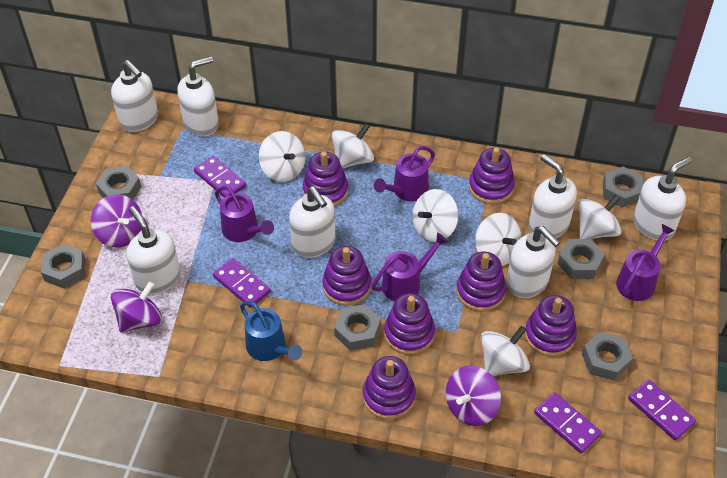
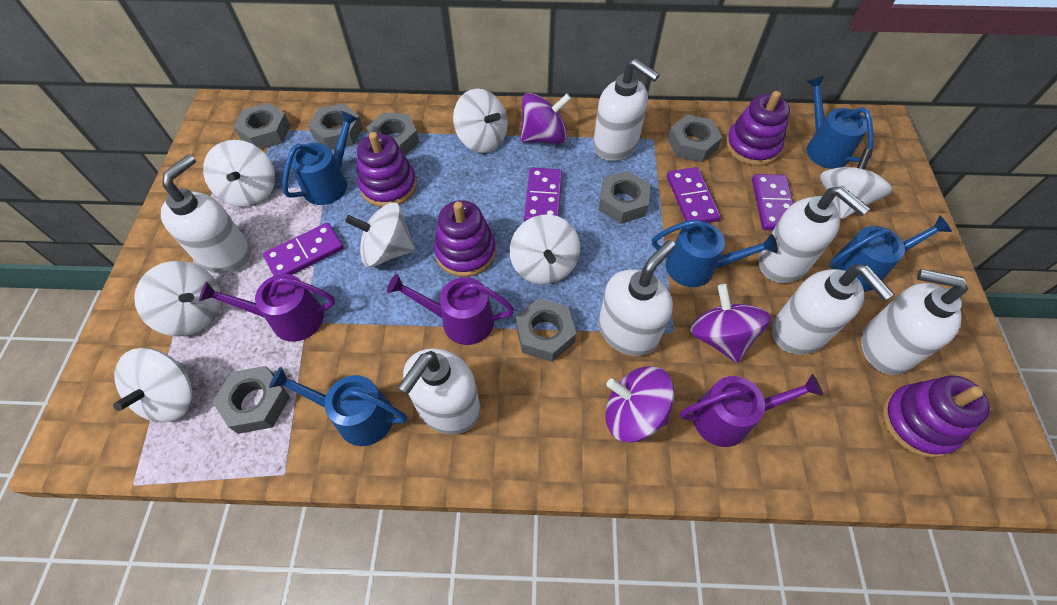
blue watering can: [240,301,302,361] = 1 -> [269,367,407,446] [282,111,358,205] [652,219,778,287] [806,76,873,169] [830,215,952,292] = 5
grey nut: [41,244,86,289] [96,166,141,200] [334,304,381,351] [557,239,605,279] [582,332,633,380] [603,167,643,208] = 6 -> [212,366,290,434] [234,103,291,149] [308,103,363,150] [366,112,419,155] [516,298,576,362] [599,171,650,224] [668,115,722,162] = 7
purple stacking toy: [303,151,348,207] [322,246,371,306] [363,356,416,420] [384,293,435,355] [456,252,506,311] [469,147,515,204] [525,295,577,357] = 7 -> [357,132,417,207] [434,200,496,277] [726,91,790,166] [882,375,990,458] = 4
purple watering can: [215,186,274,242] [372,232,448,301] [374,146,435,201] [616,224,675,301] = 4 -> [199,274,335,342] [387,274,514,345] [680,374,823,447] = 3
white spinning top: [259,131,305,182] [332,123,374,168] [412,189,459,242] [475,213,522,266] [481,326,530,376] [578,195,621,239] = 6 -> [113,348,192,422] [134,261,221,336] [203,140,275,207] [345,202,415,267] [453,89,508,153] [510,215,580,284] [820,148,893,219] = 7

